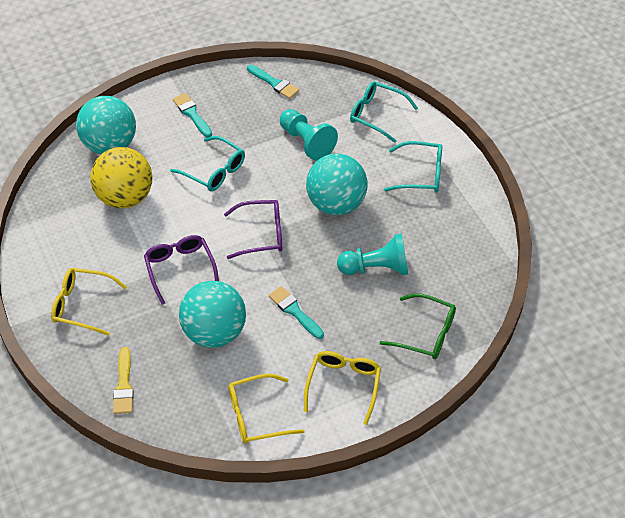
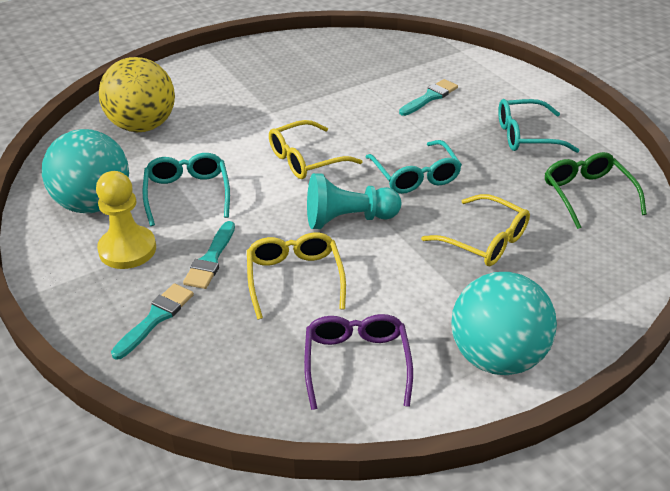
purple glasses: [144,235,219,305] [224,200,282,259] = 2 -> [304,314,413,410] = 1
turquoise ball: [76,96,136,154] [179,281,246,348] [306,154,367,215] = 3 -> [42,129,129,213] [451,272,557,375] = 2
turquoise pawn: [280,109,338,161] [337,233,408,275] = 2 -> [307,173,401,229] = 1
yellow brush: [113,347,134,414] = 1 -> none = 0
yellow pawn: none = 0 -> [96,171,156,269] = 1

